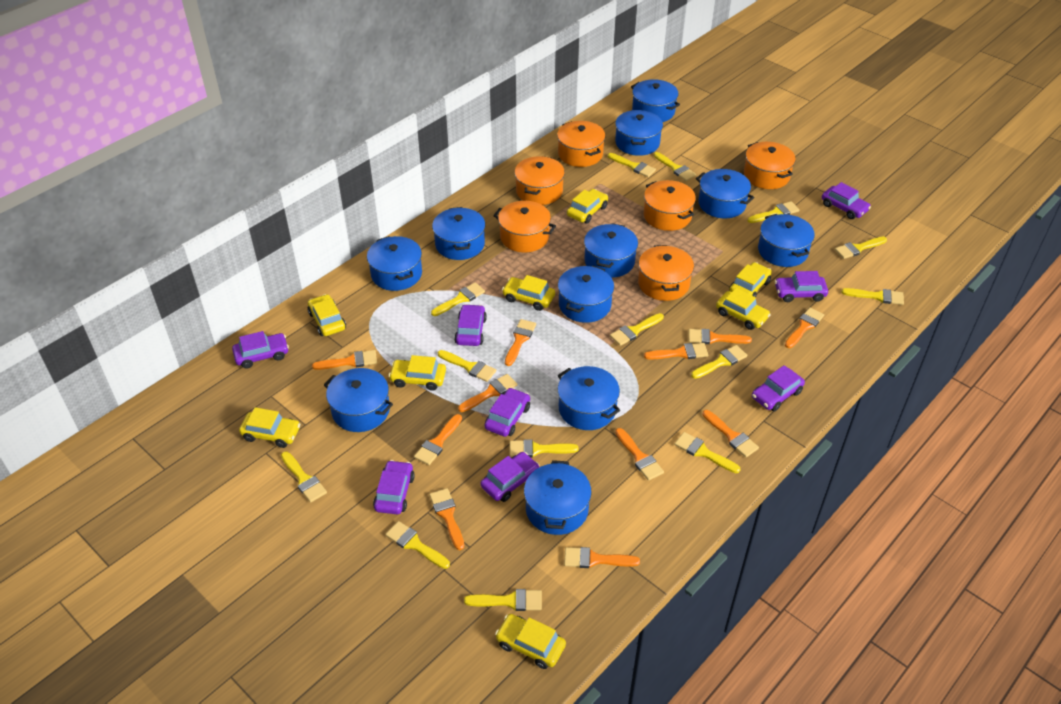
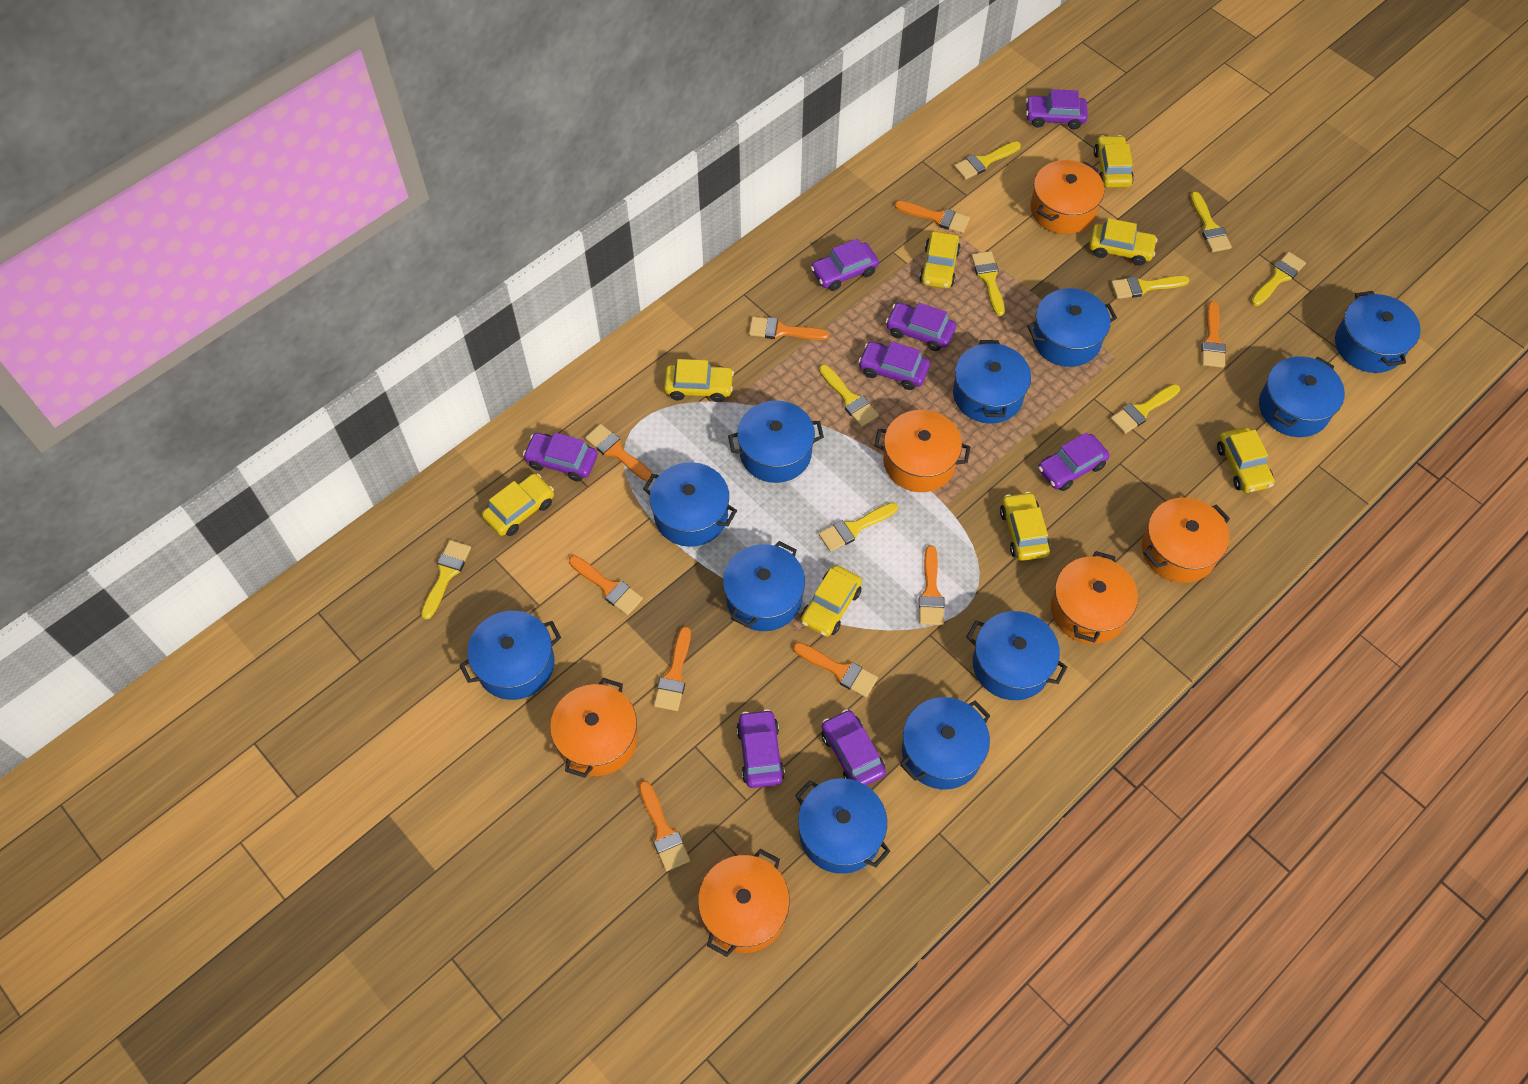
orange brush: [312,350,377,370] [414,414,462,465] [429,488,464,550] [458,374,517,412] [505,319,536,366] [564,547,640,568] [615,428,664,481] [644,343,708,360] [688,329,752,344] [702,410,759,457] [785,308,824,348] = 11 -> [569,555,643,615] [585,424,653,482] [639,781,690,871] [654,626,691,711] [749,317,829,340] [793,642,878,697] [894,201,970,233] [919,545,945,625] [1201,301,1226,368] = 9
yellow brush: [281,452,327,503] [385,521,450,569] [431,282,485,316] [438,350,496,382] [464,589,542,611] [509,439,579,457] [608,153,656,177] [610,313,664,346] [654,152,696,181] [674,432,741,473] [691,345,747,379] [748,201,800,223] [835,236,887,259] [841,288,904,305] = 14 -> [421,540,471,619] [819,365,879,427] [819,503,898,552] [954,142,1021,180] [971,251,1005,316] [1110,384,1180,434] [1111,276,1190,299] [1190,192,1232,252] [1251,252,1306,306] = 9

